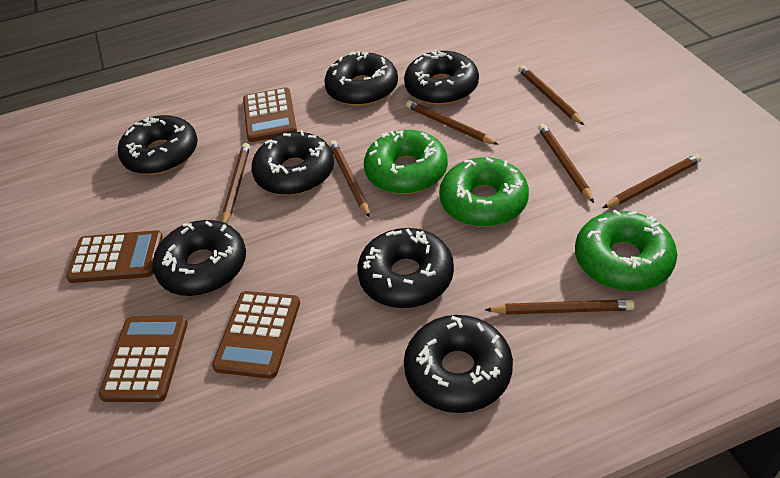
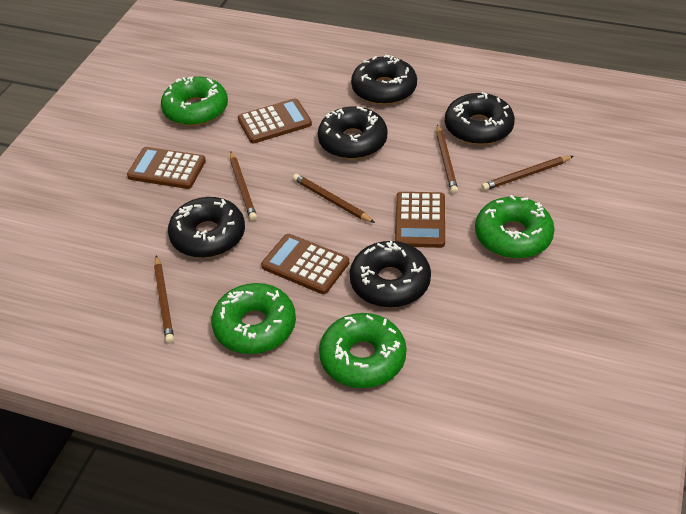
black donut: [118,115,198,175] [153,220,246,296] [251,130,334,195] [324,51,398,106] [357,228,454,308] [404,50,479,105] [404,315,513,413] = 7 -> [168,197,245,258] [318,107,387,159] [350,241,431,308] [351,55,417,105] [445,92,515,145] = 5
brown pencil: [222,143,250,224] [329,140,370,217] [406,100,499,145] [485,300,635,315] [518,65,584,125] [538,124,594,203] [603,154,702,208] = 7 -> [154,255,174,343] [230,151,257,221] [293,174,375,223] [436,124,458,194] [481,156,573,191] = 5
green donut: [364,130,448,194] [439,157,529,227] [575,210,677,291] = 3 -> [161,76,228,126] [211,283,296,354] [319,313,406,388] [475,195,555,259] = 4

